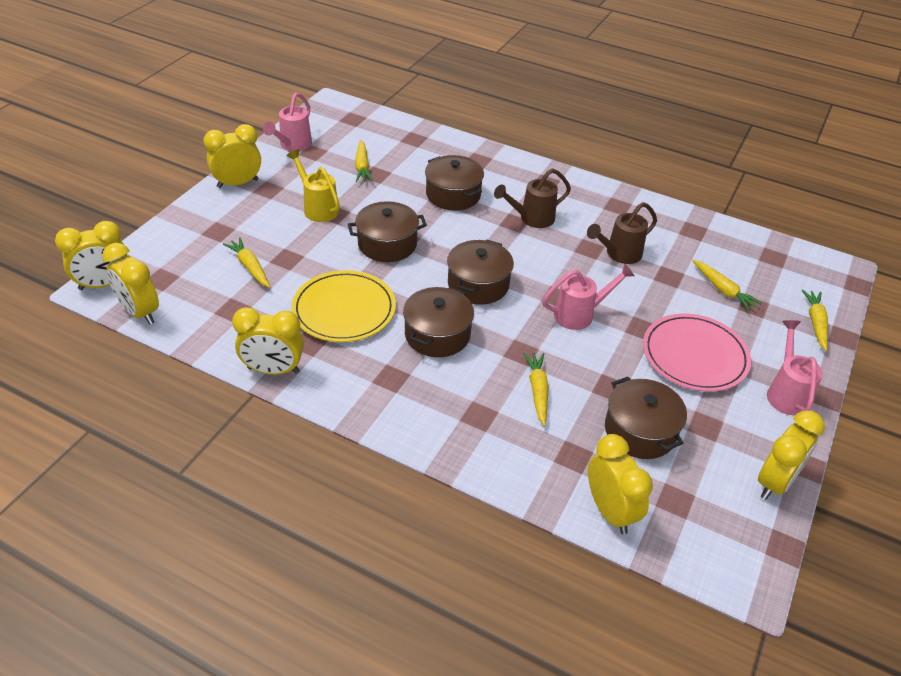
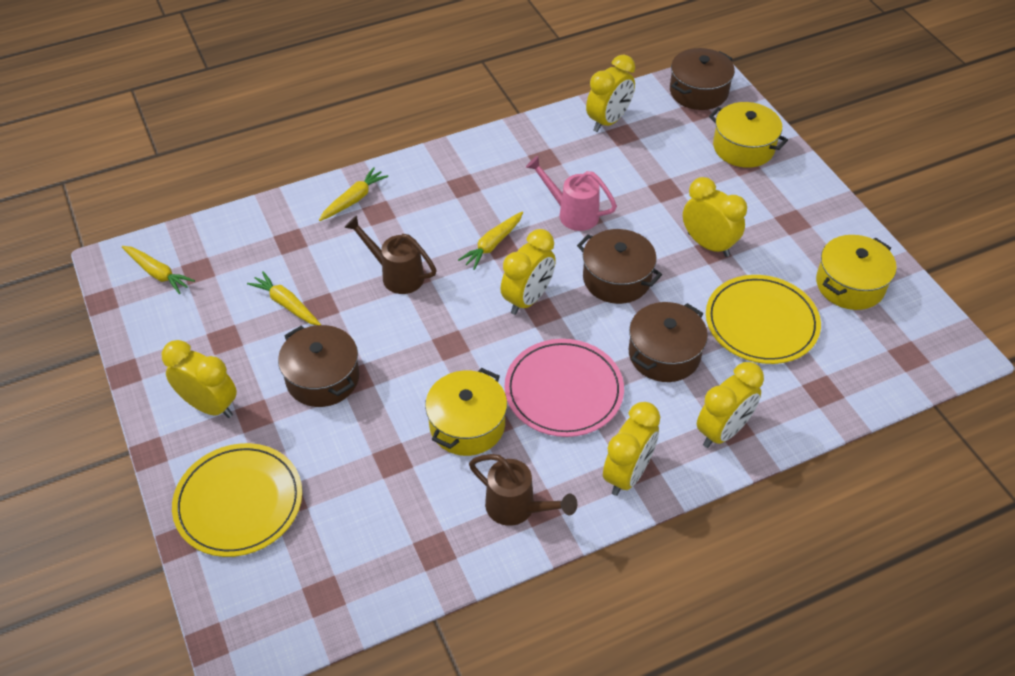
brown pot: [348,201,427,262] [403,287,474,357] [425,155,484,211] [447,240,514,305] [605,377,687,459] = 5 -> [278,325,359,407] [577,229,662,304] [629,302,708,382] [670,48,735,110] = 4
pink watering can: [263,92,312,151] [542,264,635,330] [767,320,823,416] = 3 -> [526,156,617,231] = 1
yellow carrot: [223,237,270,288] [355,140,373,182] [523,353,549,426] [692,260,762,311] [802,290,828,351] = 5 -> [122,246,195,294] [247,271,321,325] [319,167,388,221] [458,211,523,270] = 4
yellow plate: [291,270,396,342] = 1 -> [172,443,302,557] [706,275,821,364] = 2
yellow pot: none = 0 -> [425,368,507,456] [709,102,788,168] [816,235,897,310] = 3
yellow watering can: [286,149,340,222] = 1 -> none = 0

